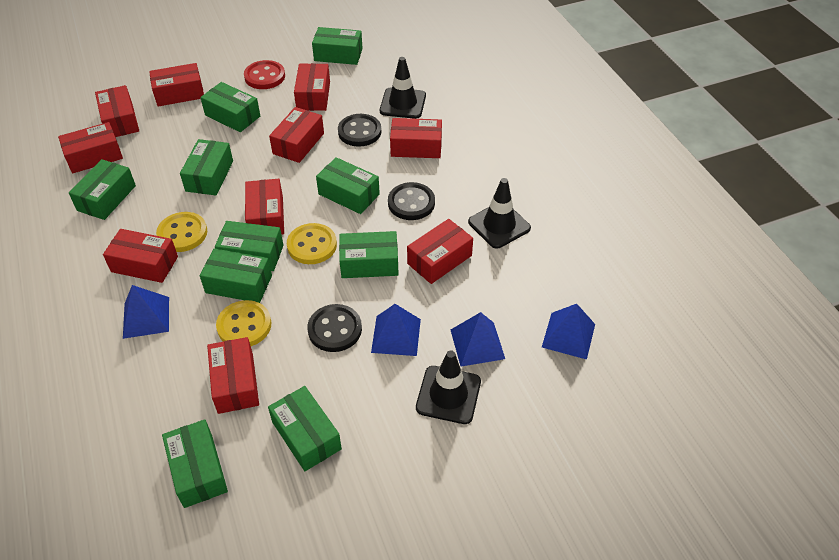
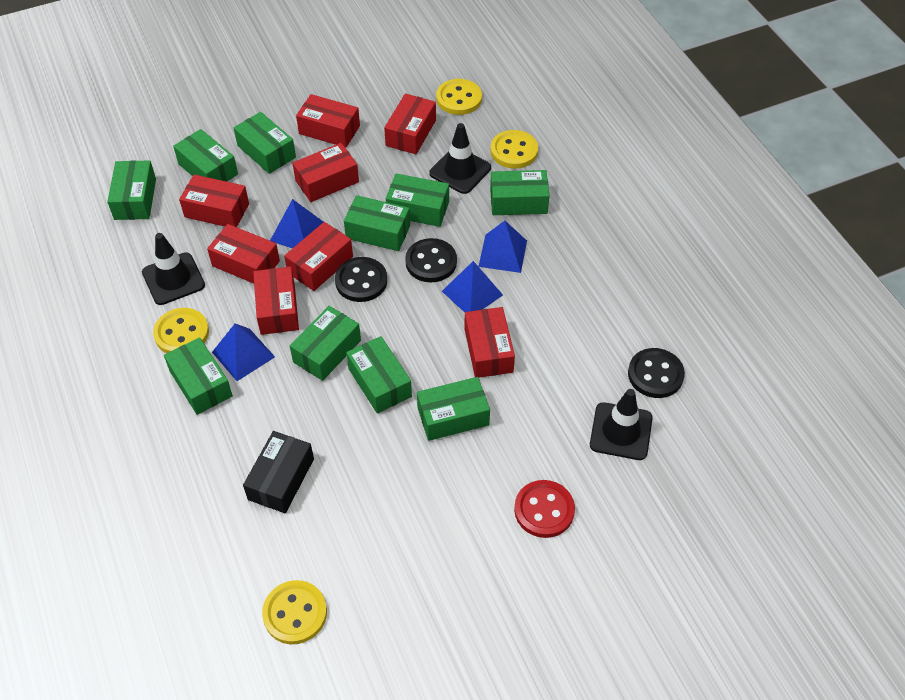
black box: none = 0 -> [243,431,314,513] = 1
red box: [58,122,123,173] [95,85,139,137] [103,229,178,283] [149,63,204,106] [207,337,259,414] [245,179,284,235] [269,107,324,163] [294,63,330,111] [390,118,442,158] [407,219,473,284] = 10 -> [179,175,249,227] [207,224,280,283] [253,267,299,335] [284,222,353,291] [293,143,359,202] [296,94,360,148] [384,93,436,154] [464,307,515,378] = 8
yellow button: [156,212,207,252] [216,300,271,346] [287,223,337,264] = 3 -> [153,308,209,353] [262,580,327,644] [436,79,482,115] [490,130,538,169] = 4

